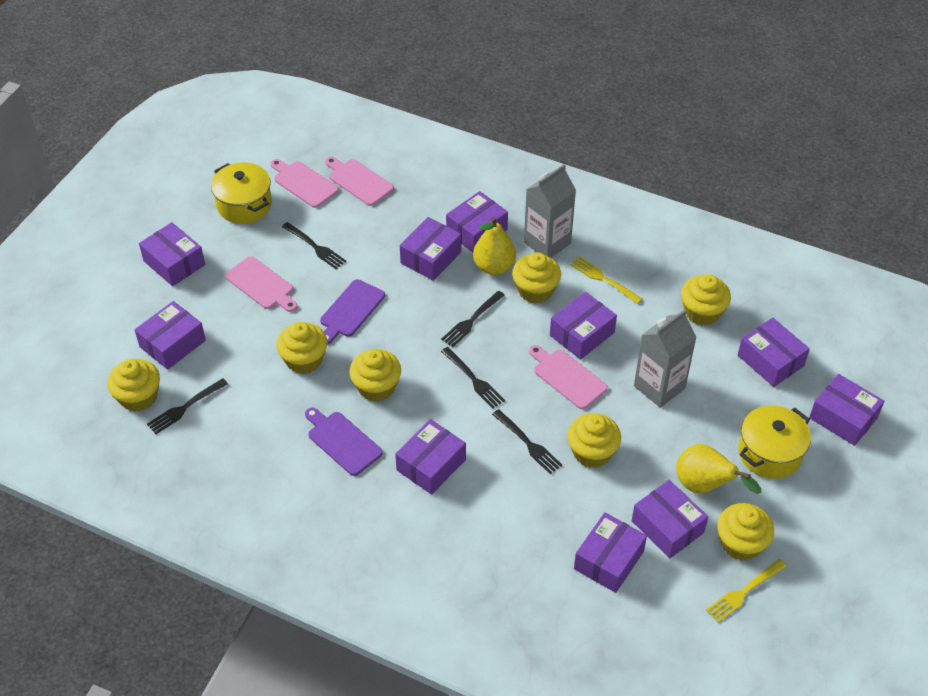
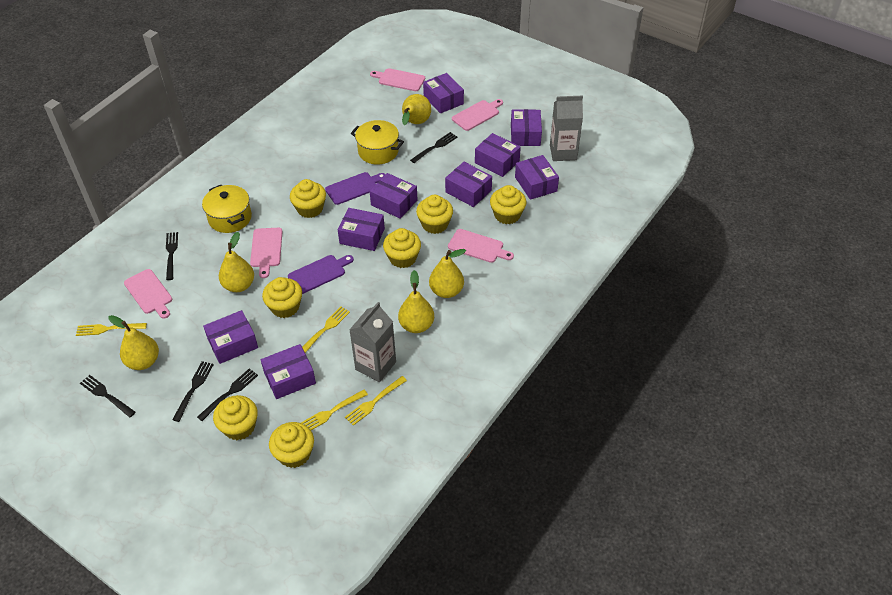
pink cutting board: [225,256,298,312] [270,159,339,208] [325,157,394,206] [529,345,608,409] = 4 -> [124,269,172,319] [250,228,283,278] [370,68,425,91] [448,229,514,263] [452,99,503,131] = 5
purple box: [135,301,206,370] [139,222,205,286] [395,419,466,495] [400,217,461,281] [446,191,508,252] [550,292,617,360] [574,512,647,593] [632,480,708,558] [738,318,810,387] [809,374,884,446] = 10 -> [203,310,258,364] [261,344,316,399] [338,208,385,251] [370,173,418,219] [423,73,464,113] [445,162,492,207] [475,133,521,177] [511,109,542,146] [515,155,559,200] = 9
yellow fork: [570,256,643,304] [706,559,787,623] = 2 -> [76,323,147,336] [301,390,368,430] [302,306,350,353] [345,376,407,426] = 4
yellow pear: [473,217,516,275] [676,444,761,494] = 2 -> [108,315,159,370] [219,232,254,292] [398,270,434,333] [402,94,431,125] [429,249,466,298] = 5

